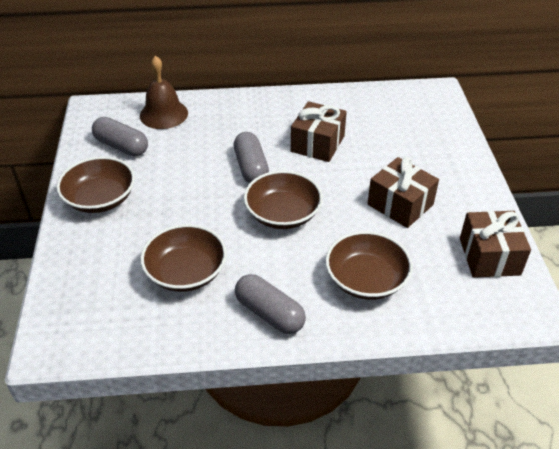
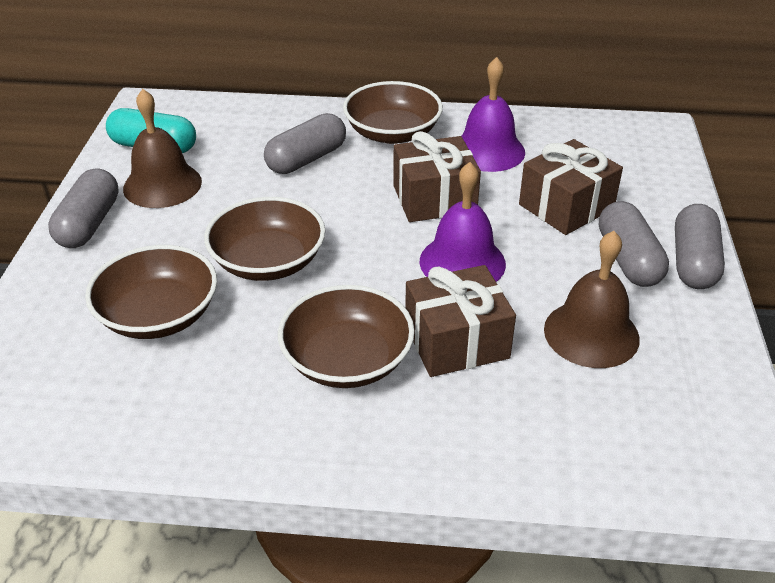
brown bell: [140,56,188,129] = 1 -> [123,89,202,208] [544,231,640,368] = 2
grey capsule: [92,117,148,156] [234,132,269,183] [235,274,306,334] = 3 -> [48,168,119,248] [264,113,346,174] [599,201,669,287] [675,204,725,289] = 4
purple bell: none = 0 -> [420,162,506,282] [461,57,525,172] = 2
turquoise capsule: none = 0 -> [106,108,196,153] = 1

